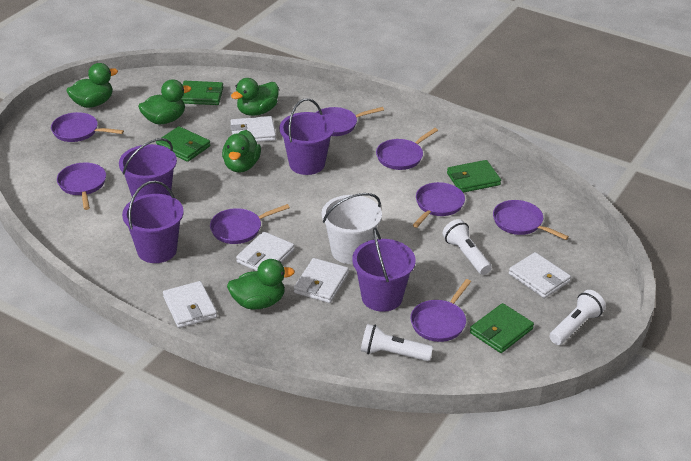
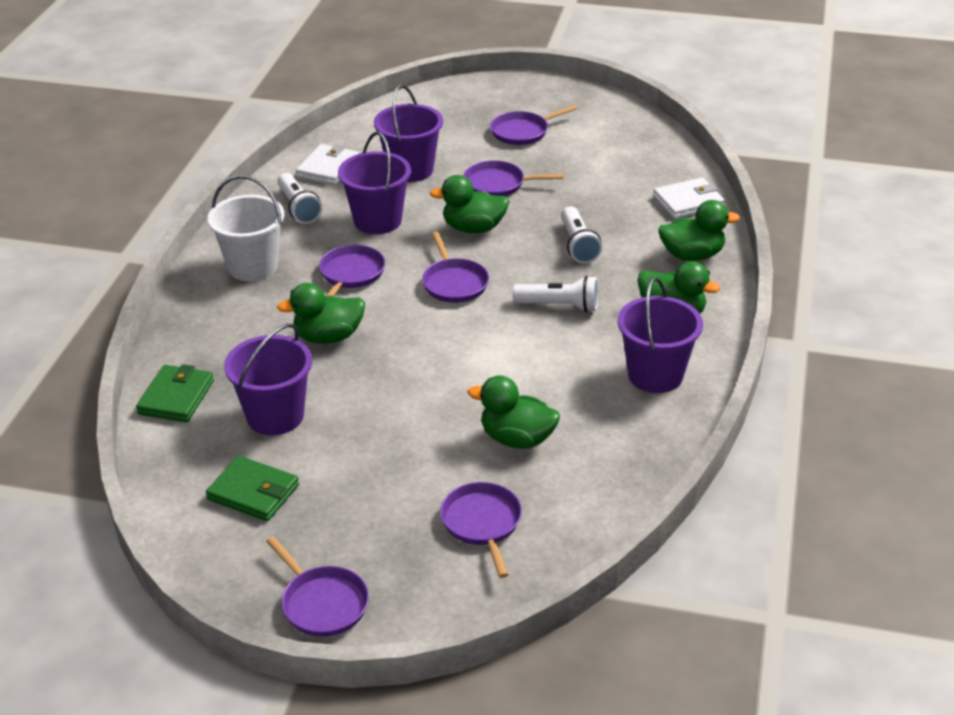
green wallet: [156,126,210,162] [181,81,223,105] [447,160,501,193] [470,303,534,353] = 4 -> [136,364,214,422] [206,456,299,521] = 2
purple pan: [51,112,124,142] [57,163,106,210] [210,204,290,244] [316,107,384,136] [376,128,438,170] [410,279,471,342] [412,182,465,228] [493,200,569,240] = 8 -> [266,536,369,637] [319,245,385,296] [422,232,489,303] [440,482,522,578] [463,160,564,196] [490,105,578,145] = 6
white wallet: [163,281,217,328] [230,116,276,142] [236,231,294,271] [294,258,349,303] [509,252,571,298] = 5 -> [296,144,359,185] [653,178,725,219] = 2

